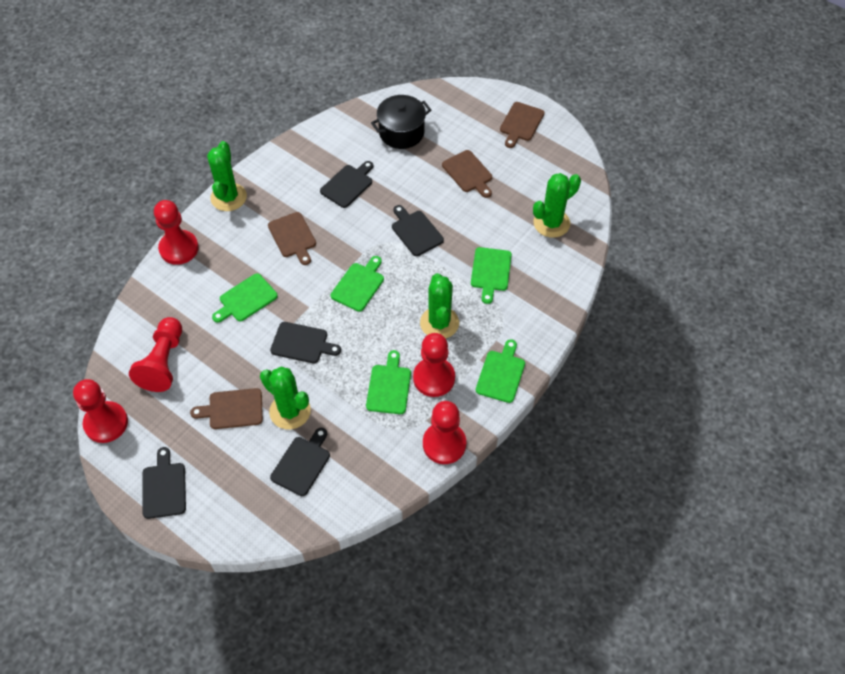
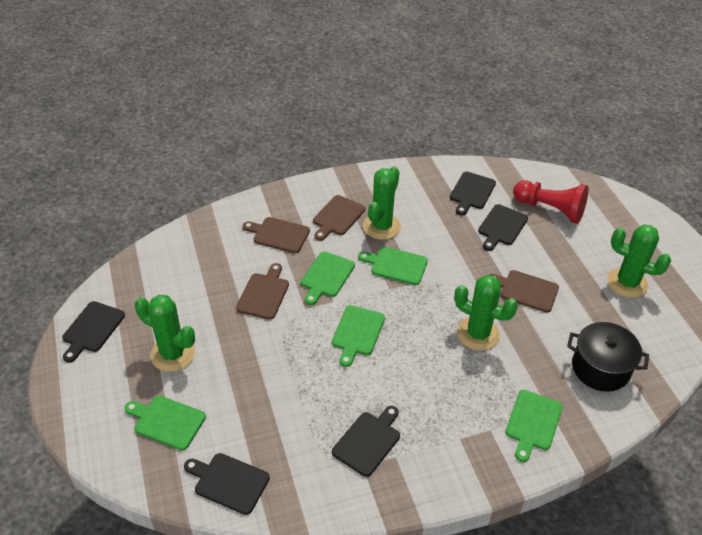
red pawn: [73,379,128,443] [129,317,182,392] [154,200,199,265] [413,333,455,397] [423,401,466,464] = 5 -> [513,180,588,224] = 1

